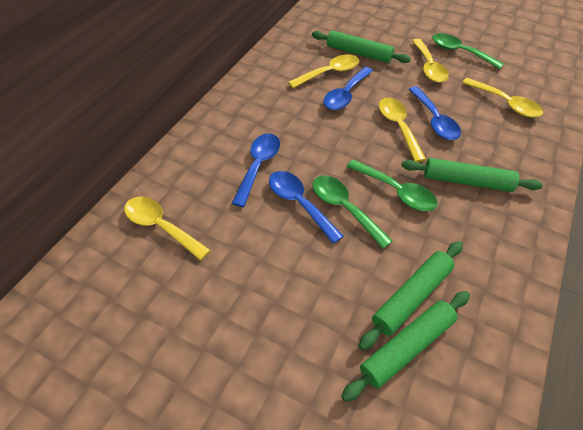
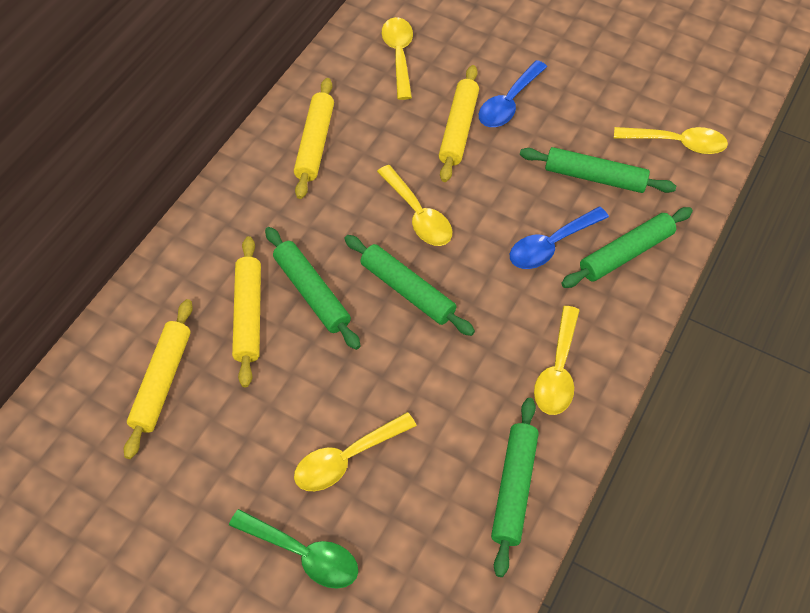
blue spoon: [232,133,280,207] [269,171,344,244] [324,67,373,110] [408,86,461,140] = 4 -> [479,60,547,127] [510,207,609,269] = 2
green rolling pin: [312,30,411,63] [341,291,470,402] [359,241,463,350] [401,158,543,192] = 4 -> [265,227,360,350] [344,235,475,336] [491,398,539,577] [520,147,676,193] [561,207,693,288] = 5
green spoon: [312,175,393,249] [347,159,438,211] [432,33,504,69] = 3 -> [229,509,358,589] = 1
yellow rolling pin: none = 0 -> [124,299,193,459] [232,236,261,388] [294,78,334,199] [439,65,479,182] = 4

